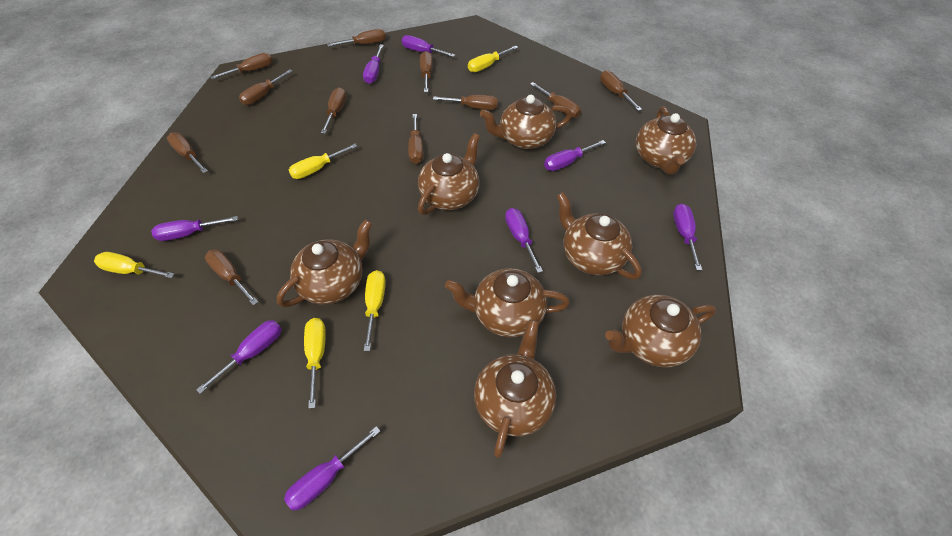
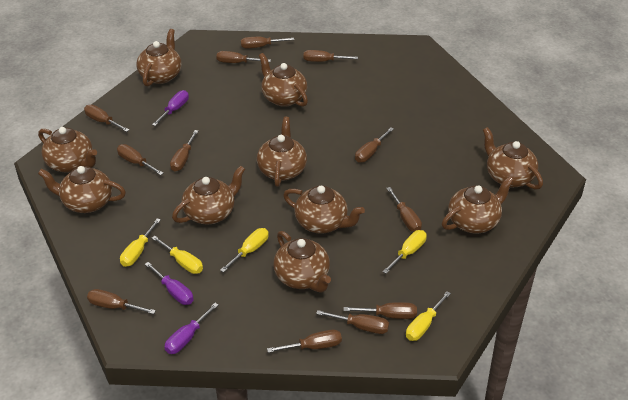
brown screwdriver: [167,132,208,173] [205,249,258,305] [211,53,272,79] [239,69,293,105] [321,87,347,134] [327,29,386,47] [408,114,423,164] [420,51,433,92] [433,95,498,110] [530,82,581,118] [600,70,642,111] = 11 -> [84,105,129,132] [87,289,156,314] [117,144,163,175] [170,130,198,171] [216,51,271,63] [241,37,294,49] [267,329,342,353] [304,50,358,62] [316,310,389,334] [344,302,417,319] [355,127,394,163] [386,187,422,232] = 12
brown teapot: [277,219,372,307] [418,133,480,215] [445,268,570,337] [474,320,556,458] [480,95,572,149] [557,192,642,279] [605,295,716,367] [636,106,696,175] = 8 -> [38,127,97,173] [38,166,126,213] [136,29,182,87] [172,165,245,224] [257,117,307,187] [259,53,308,107] [273,231,331,292] [283,186,365,234] [442,176,514,233] [483,127,543,190] = 10
purple screwdriver: [151,216,237,241] [196,320,282,394] [284,426,380,511] [363,44,384,84] [402,35,455,57] [505,208,543,273] [544,140,606,171] [673,203,702,270] = 8 -> [145,262,194,305] [152,90,189,126] [164,303,219,354] = 3

